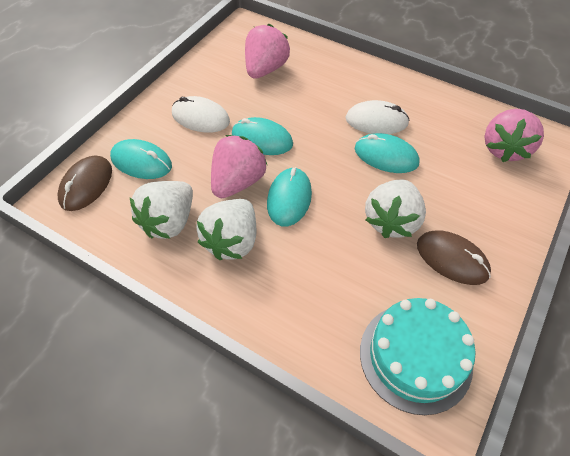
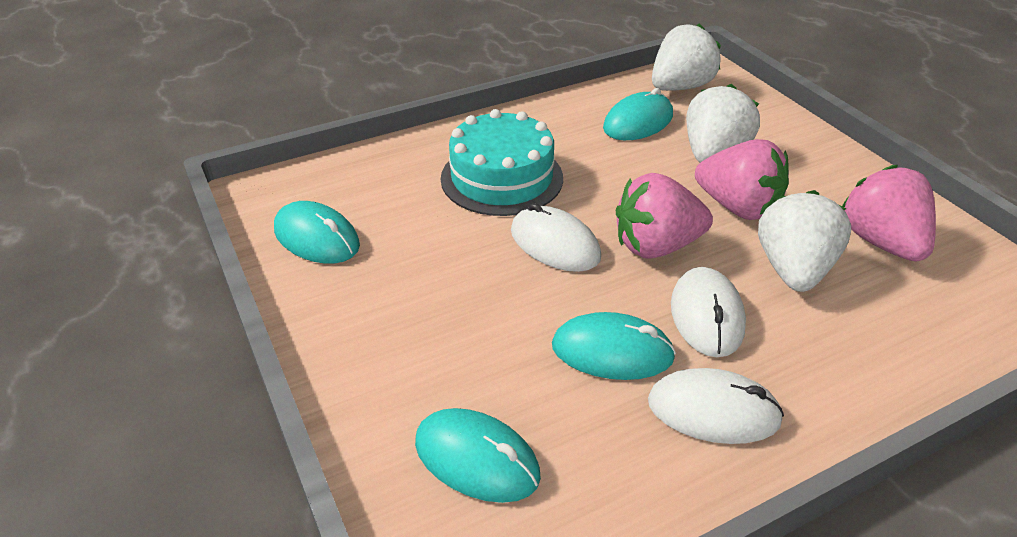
brown mouse: [57,155,112,211] [417,230,491,285] = 2 -> none = 0
white mouse: [172,96,230,133] [345,100,410,134] = 2 -> [511,203,601,272] [648,368,784,444] [671,267,746,357] = 3

